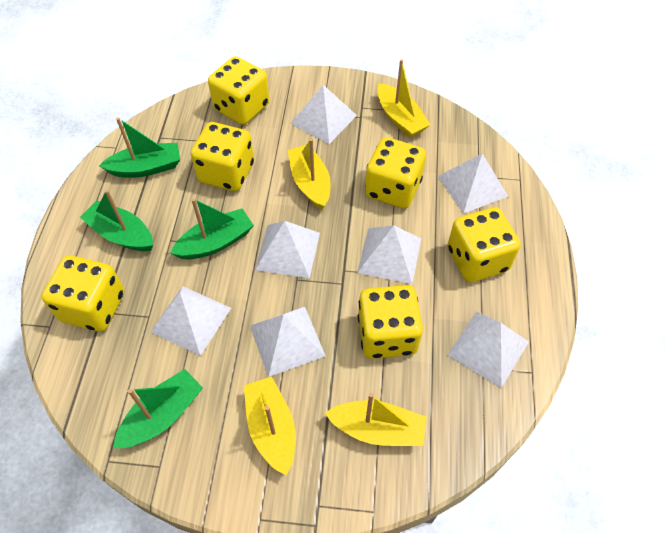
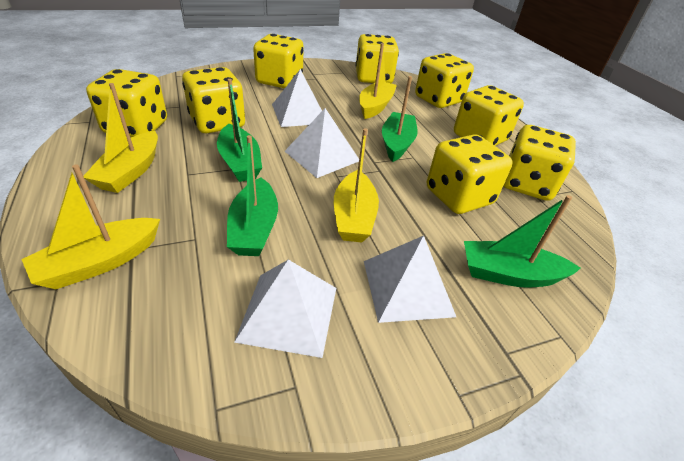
white pyramid: [151,286,231,356] [250,307,325,377] [255,221,320,279] [290,85,357,144] [357,225,421,284] [438,154,508,214] [448,311,529,388] = 7 -> [234,260,336,358] [272,69,322,127] [285,108,359,178] [364,236,456,323] = 4
yellow dice: [42,255,124,332] [191,122,254,191] [208,56,269,125] [358,285,423,359] [365,137,426,209] [448,207,520,283] = 6 -> [86,69,167,138] [182,67,245,133] [253,34,304,88] [355,34,399,83] [415,53,474,108] [427,134,513,214] [454,85,524,146] [503,125,576,201] = 8

